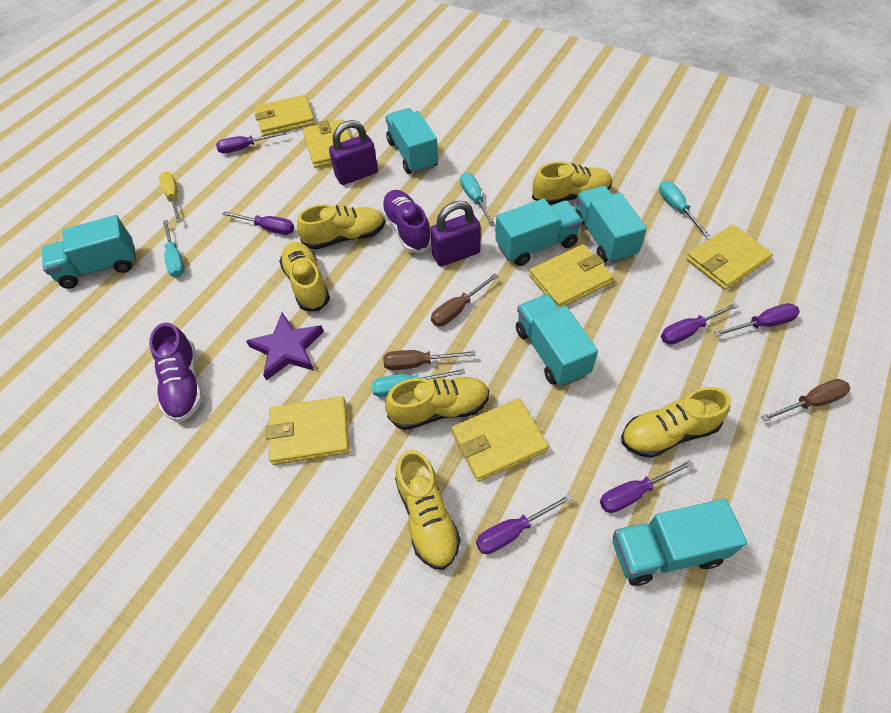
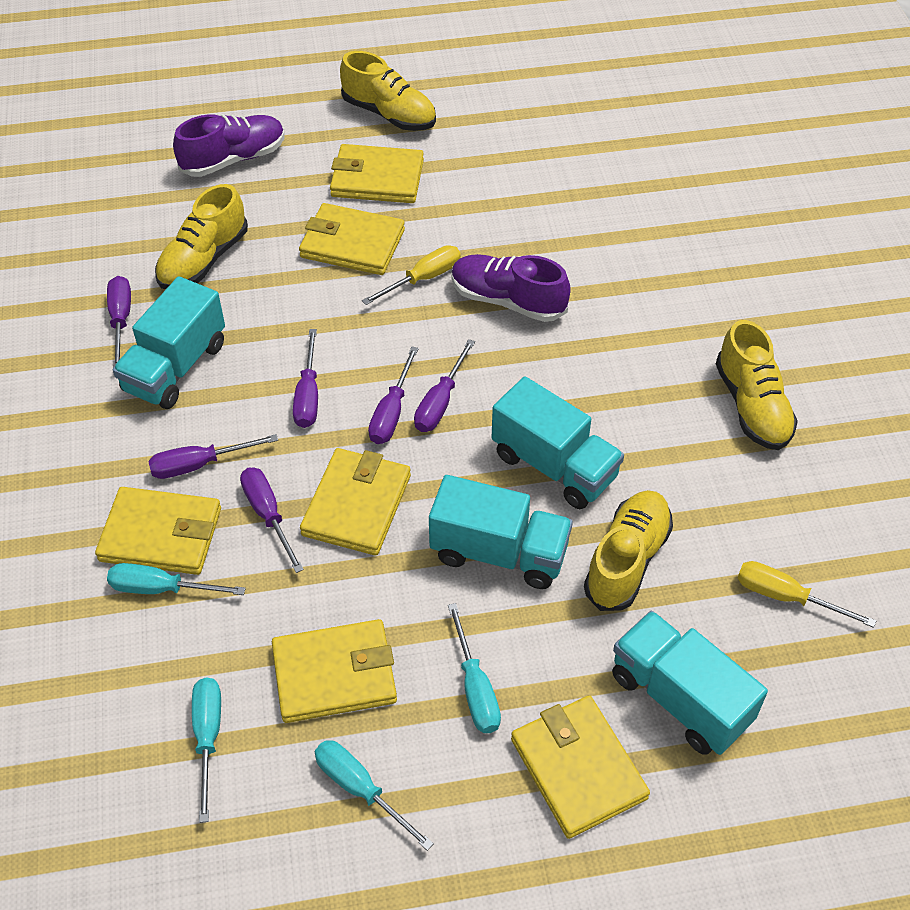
brown screwdriver: [383,350,476,370] [431,273,498,326] [761,379,850,421] = 3 -> none = 0
purple padlock: [329,120,378,185] [430,201,481,267] = 2 -> none = 0
purple star: [246,313,324,381] = 1 -> none = 0
turquoise truck: [42,215,136,289] [385,108,438,174] [495,199,583,266] [516,294,598,386] [575,186,647,264] [613,499,747,586] = 6 -> [113,276,225,409] [429,475,573,589] [492,377,624,509] [612,611,768,755] = 4
yellow screwdriver: [159,172,181,223] = 1 -> [362,245,461,305] [738,561,876,628] = 2
yellow shoe: [279,242,330,311] [297,204,385,250] [385,377,489,430] [395,449,461,570] [532,162,612,205] [621,387,731,458] = 6 -> [155,184,248,289] [340,51,436,131] [584,490,673,611] [716,320,798,450] = 4

